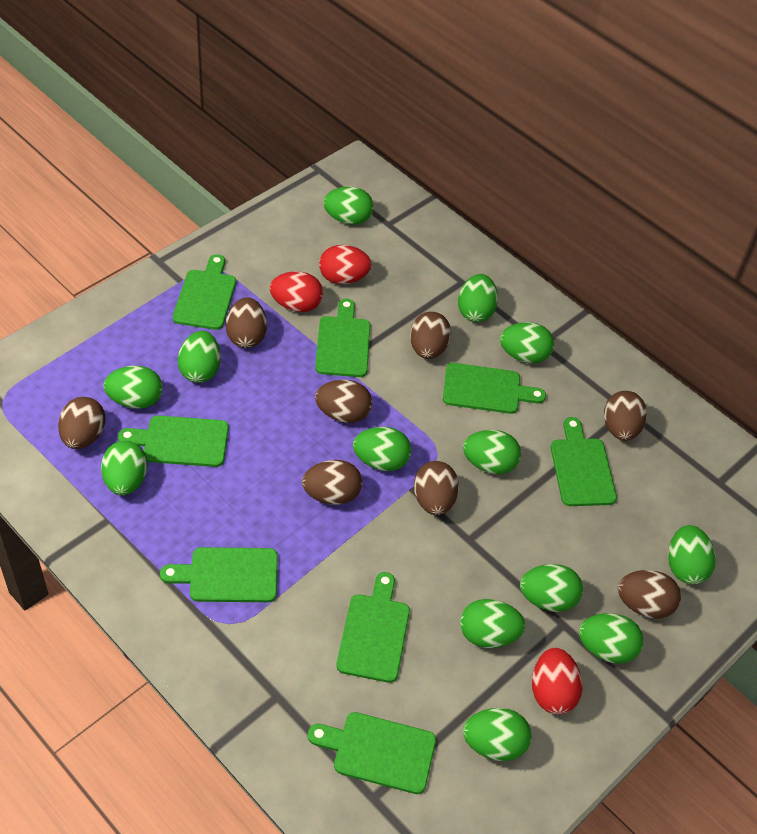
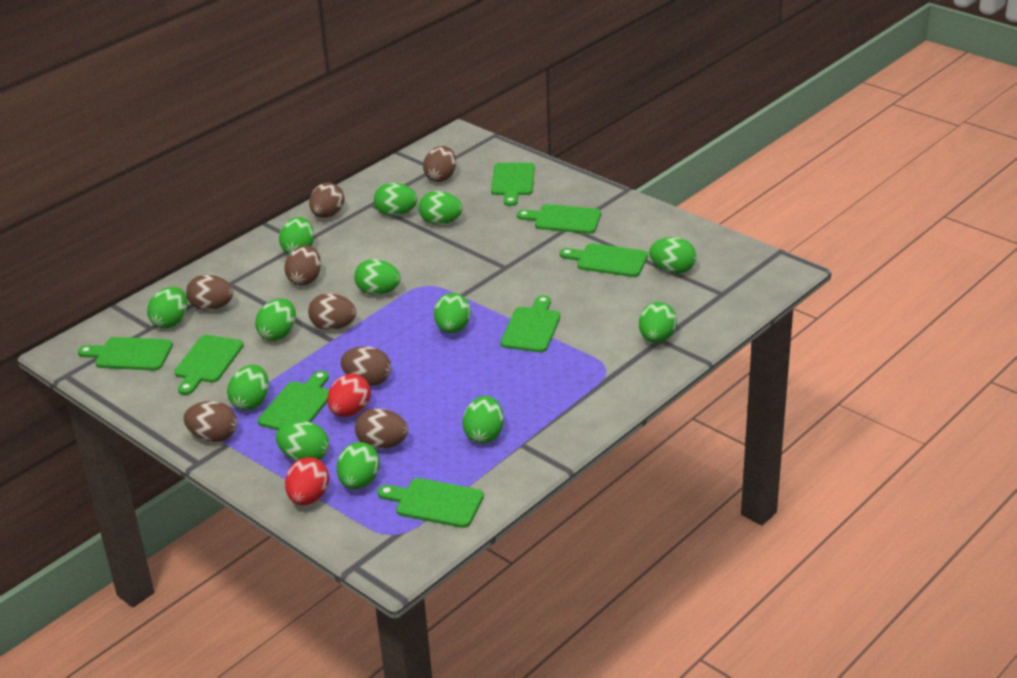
red egg: [270,271,323,312] [319,245,372,284] [532,648,582,715] = 3 -> [285,457,329,505] [327,374,371,417] = 2

